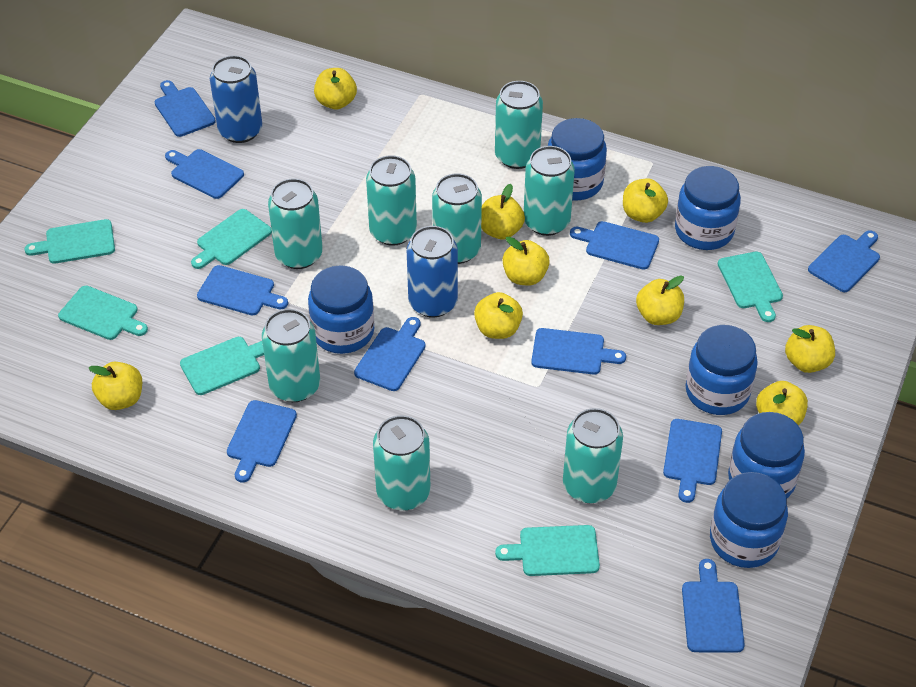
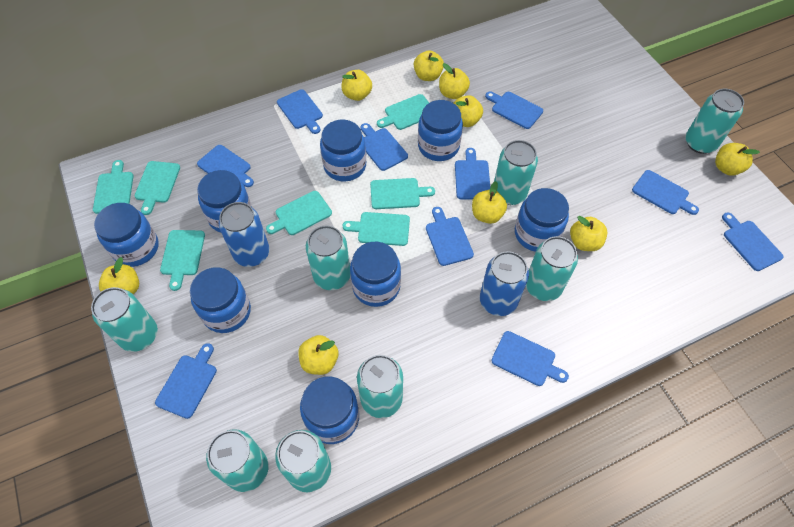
blue jar: [308,266,374,354] [548,118,607,200] [675,166,741,250] [686,325,758,415] [710,472,788,568] [728,412,805,498] = 6 -> [94,203,159,267] [190,267,251,333] [197,170,252,233] [300,377,359,444] [320,120,366,181] [350,242,401,307] [418,100,463,161] [515,188,569,252] = 8
turquoise cutting board: [24,219,115,264] [58,286,148,340] [180,337,264,395] [191,209,272,269] [495,525,600,576] [718,252,783,322] = 6 -> [93,160,134,214] [135,161,180,215] [160,230,205,291] [266,191,332,235] [343,212,410,246] [370,178,435,209] [377,94,429,130] = 7

